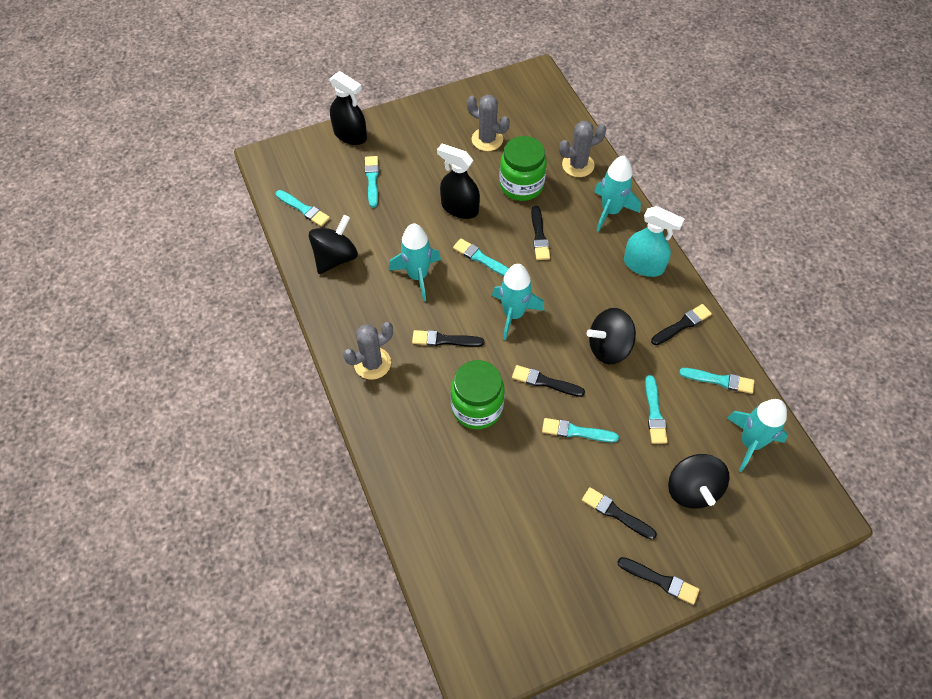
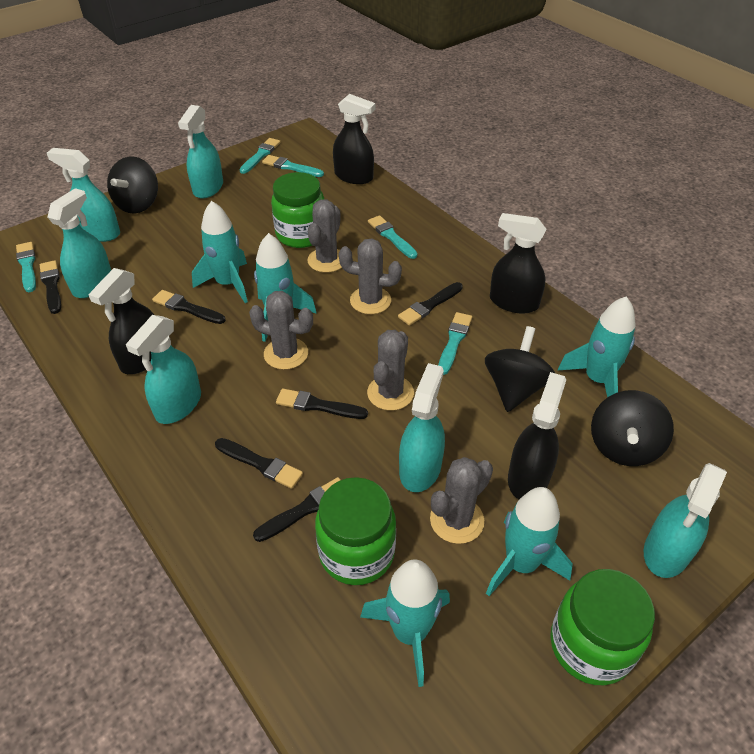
black spray bottle: [330,71,367,145] [437,144,480,219] = 2 -> [88,268,154,374] [333,94,376,184] [490,213,546,314] [508,372,566,499] = 4
green jar: [450,360,505,429] [499,136,547,201] = 2 -> [271,172,324,248] [315,477,396,585] [550,569,655,685] = 3
grey cactus: [343,322,393,380] [467,95,510,151] [559,121,606,177] = 3 -> [249,291,313,370] [308,199,342,273] [339,239,402,314] [367,330,414,411] [430,457,493,544] = 5
turquoise brush: [276,190,330,227] [365,156,379,208] [453,238,509,276] [542,418,619,443] [645,375,668,444] [679,368,754,394] = 6 -> [16,242,36,292] [239,138,281,174] [262,155,324,177] [368,215,418,259] [438,312,472,375] = 5
turquoise rocket: [389,223,441,301] [492,264,544,341] [594,156,641,232] [727,399,788,472] = 4 -> [192,201,248,303] [254,233,317,342] [360,559,450,687] [486,487,573,596] [558,296,635,397] = 5
turquoise spray bottle: [624,206,684,277] = 1 -> [47,148,120,242] [47,188,111,298] [126,315,201,424] [178,105,223,198] [399,363,445,492] [644,463,727,578] = 6

